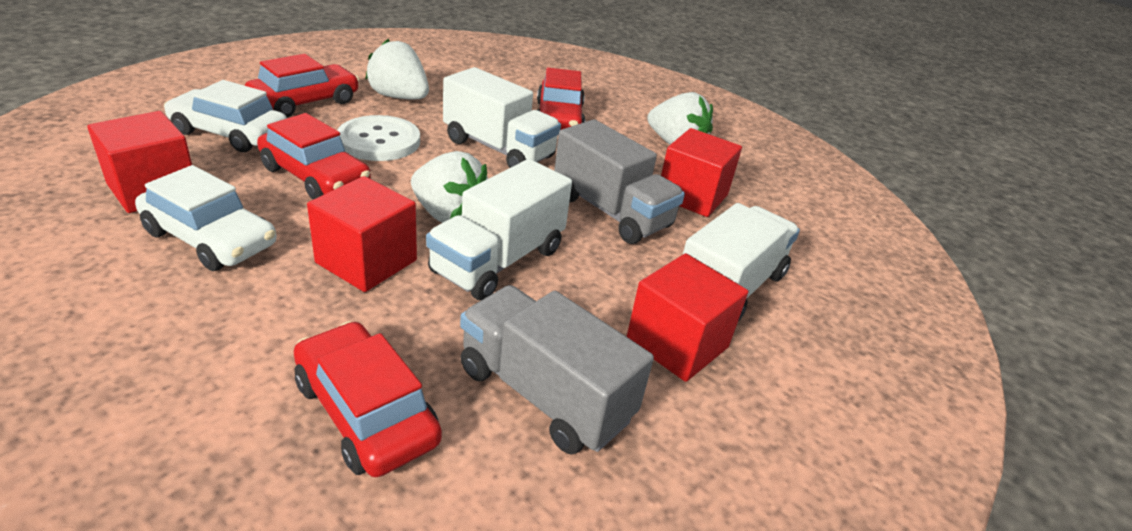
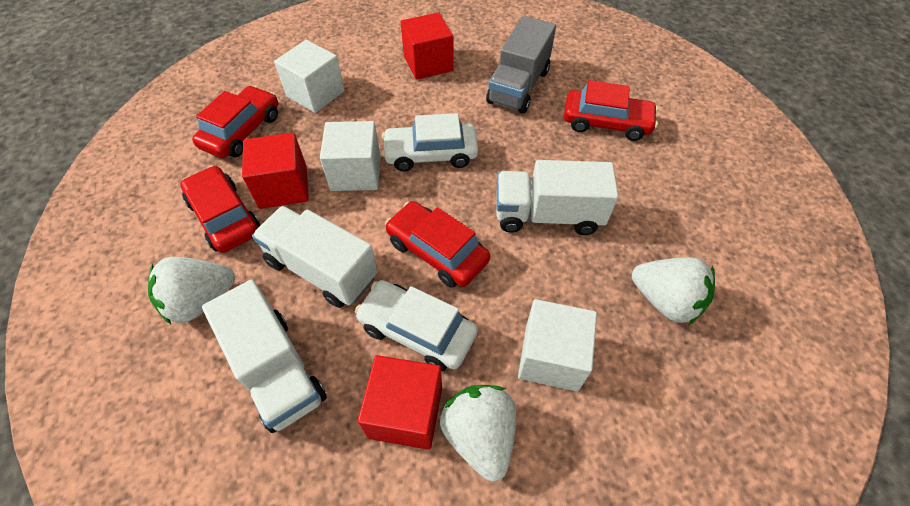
grey truck: [460,285,654,455] [554,119,685,244] = 2 -> [486,16,556,114] = 1
red cube: [87,111,192,213] [307,176,417,292] [626,253,748,382] [661,128,742,217] = 4 -> [242,133,309,209] [358,355,442,450] [401,12,454,80] = 3
white button: [337,115,420,161] = 1 -> none = 0
white cube: none = 0 -> [274,40,345,113] [320,121,381,191] [518,299,597,392] = 3

